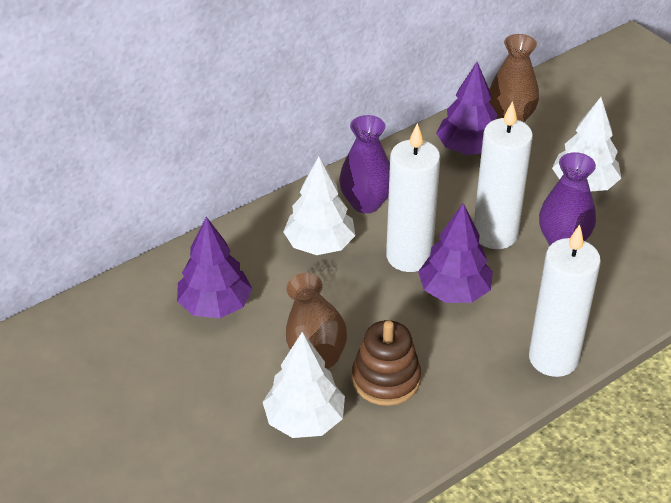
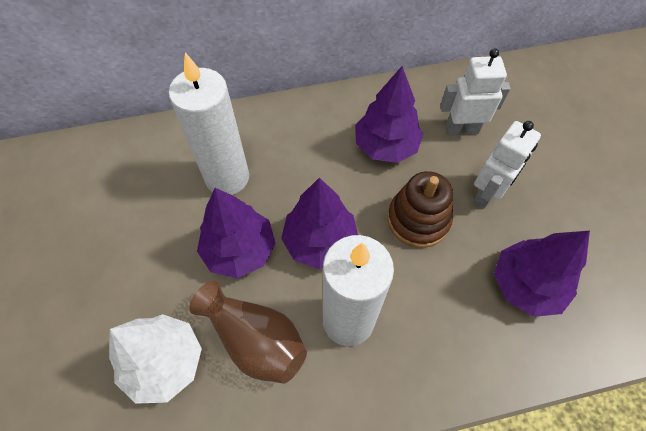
brown vase: [286,273,347,369] [489,34,539,122] = 2 -> [189,281,307,384] = 1
purple tree: [177,217,252,318] [418,203,493,303] [436,62,498,155] = 3 -> [197,188,276,278] [281,178,358,269] [355,66,423,163] [494,231,590,317] = 4
purple vase: [339,115,390,213] [539,152,596,245] = 2 -> none = 0
white candle: [386,123,440,272] [474,101,533,249] [529,225,601,377] = 3 -> [169,53,249,195] [323,235,394,346] = 2
white robot: none = 0 -> [440,48,511,135] [473,121,541,209] = 2
white tree: [263,332,345,438] [283,156,355,255] [552,97,621,191] = 3 -> [109,314,202,404] = 1

